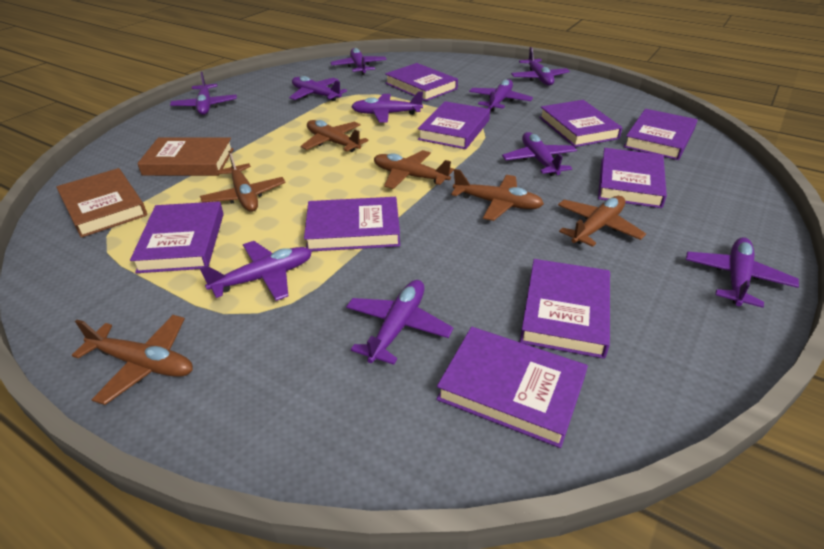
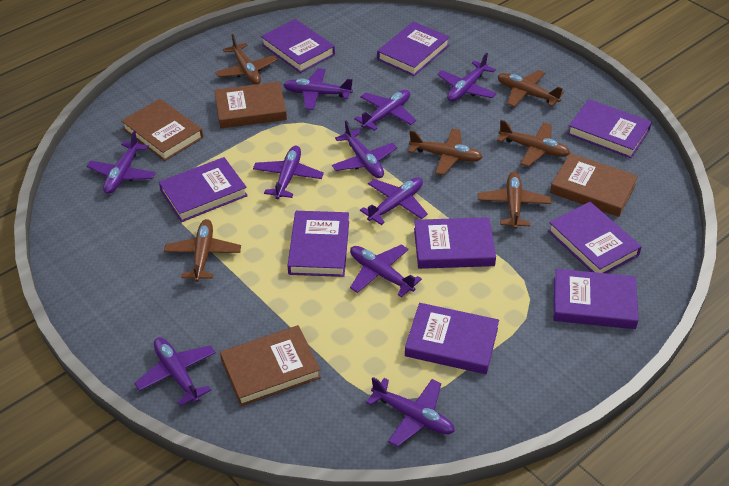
brown book: [56,168,147,238] [137,137,233,176] = 2 -> [121,99,203,161] [214,82,287,128] [220,325,321,406] [550,153,638,217] = 4

